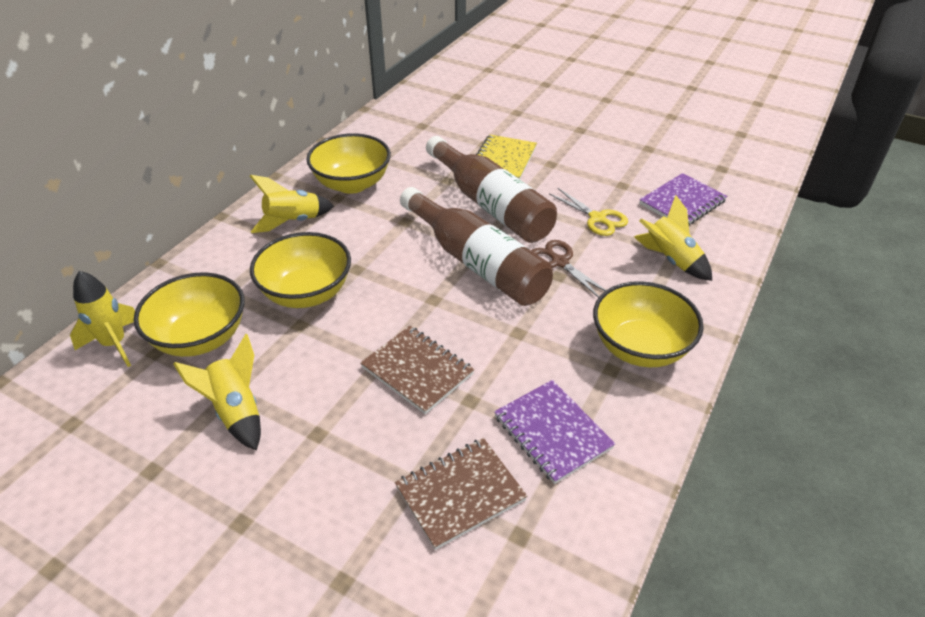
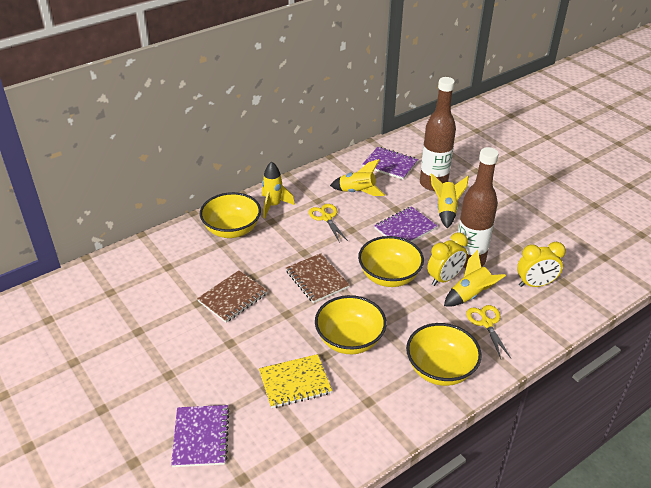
brown scissors: [531,240,606,298] = 1 -> none = 0
purple notebook: [494,380,615,484] [639,173,727,225] = 2 -> [171,405,230,467] [363,147,418,180] [374,206,437,242] = 3
yellow clock: none = 0 -> [427,232,468,286] [517,242,566,287] = 2
yellow scissors: [549,188,628,236] = 1 -> [309,204,348,243] [466,305,511,359] = 2

